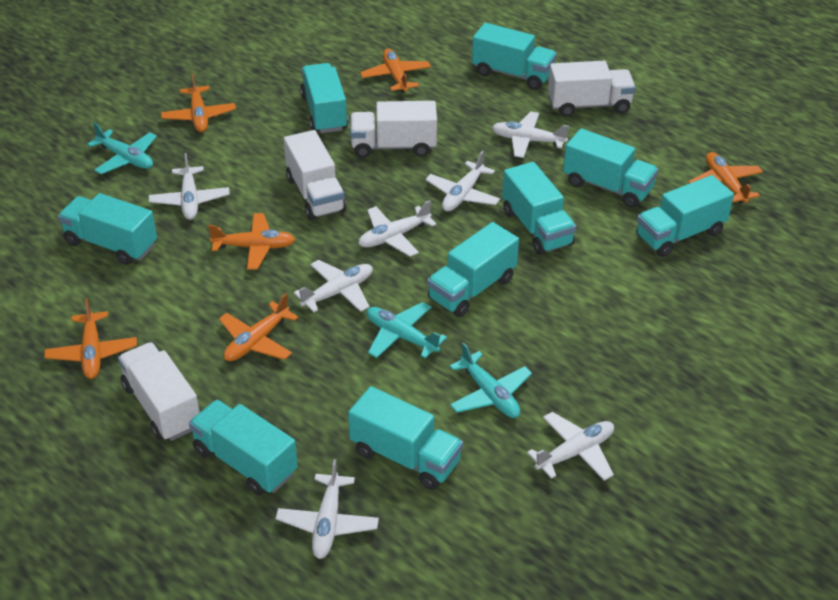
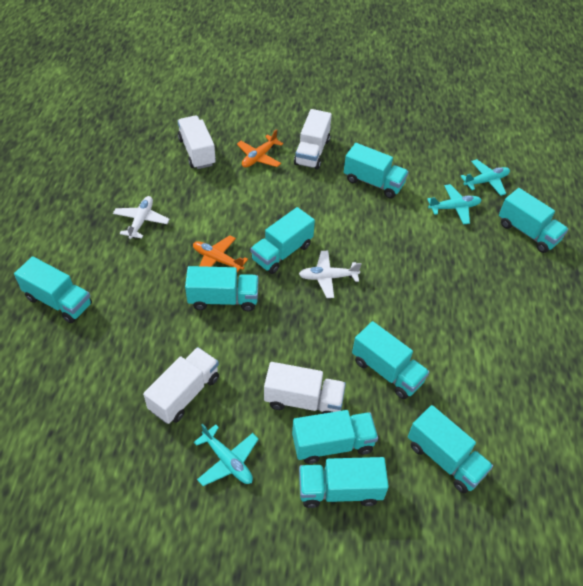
orange plane: [44,298,137,379] [161,73,236,132] [208,213,296,269] [219,293,299,361] [360,49,431,93] [688,152,763,204] = 6 -> [193,235,248,272] [237,129,283,167] = 2
white plane: [149,153,230,220] [275,459,379,559] [294,260,373,313] [358,200,436,257] [426,151,500,211] [492,112,569,158] [527,412,614,481] = 7 -> [113,196,170,239] [299,251,362,298] = 2

